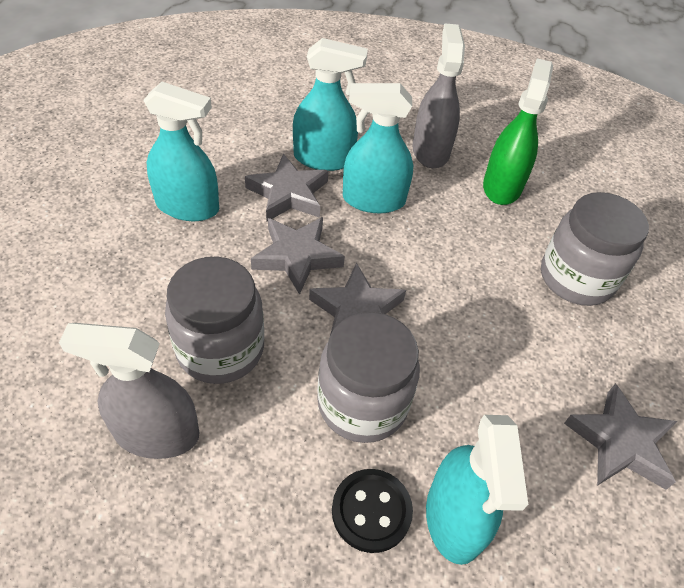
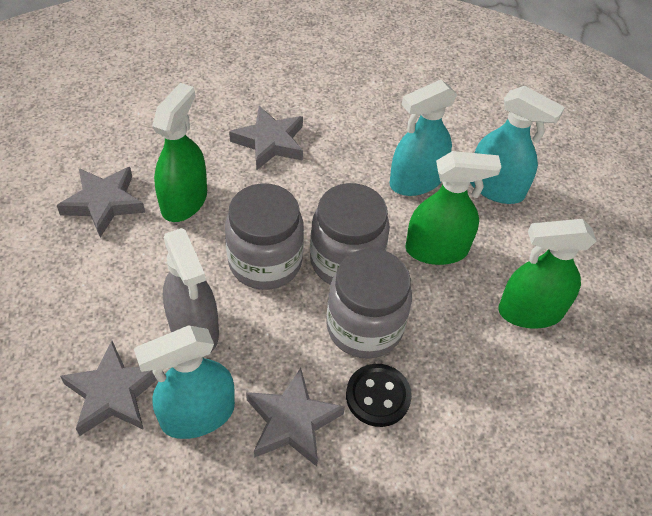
green spray bottle: [483,58,553,205] = 1 -> [152,83,207,222] [405,151,501,265] [498,219,596,329] = 3
grey spray bottle: [59,323,199,459] [412,23,465,168] = 2 -> [163,228,219,352] = 1
turquoise spray bottle: [143,82,219,221] [293,38,368,171] [343,83,413,213] [426,415,528,565] = 4 -> [134,325,235,439] [390,80,458,196] [470,86,565,204] = 3

